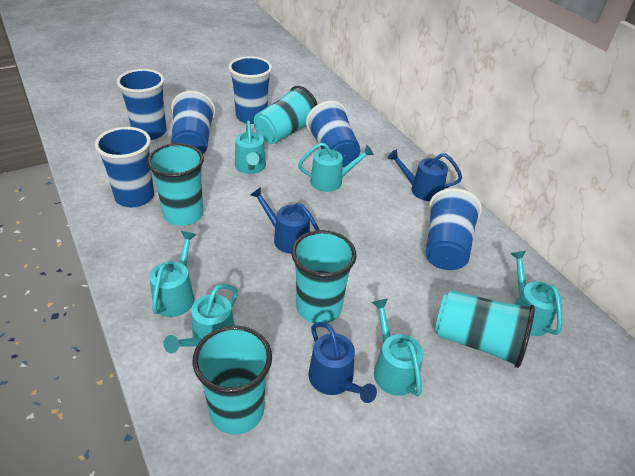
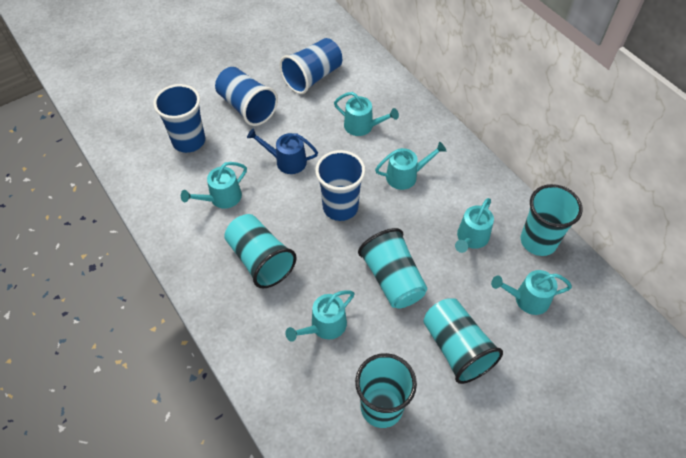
blue cup: [95,127,154,207] [117,69,167,140] [171,91,216,154] [228,56,272,124] [306,101,361,167] [426,188,482,270] = 6 -> [153,84,205,153] [215,67,278,126] [280,38,342,94] [315,150,365,221] = 4
blue watering can: [250,187,319,254] [308,322,377,403] [388,150,462,201] = 3 -> [247,128,318,174] = 1

